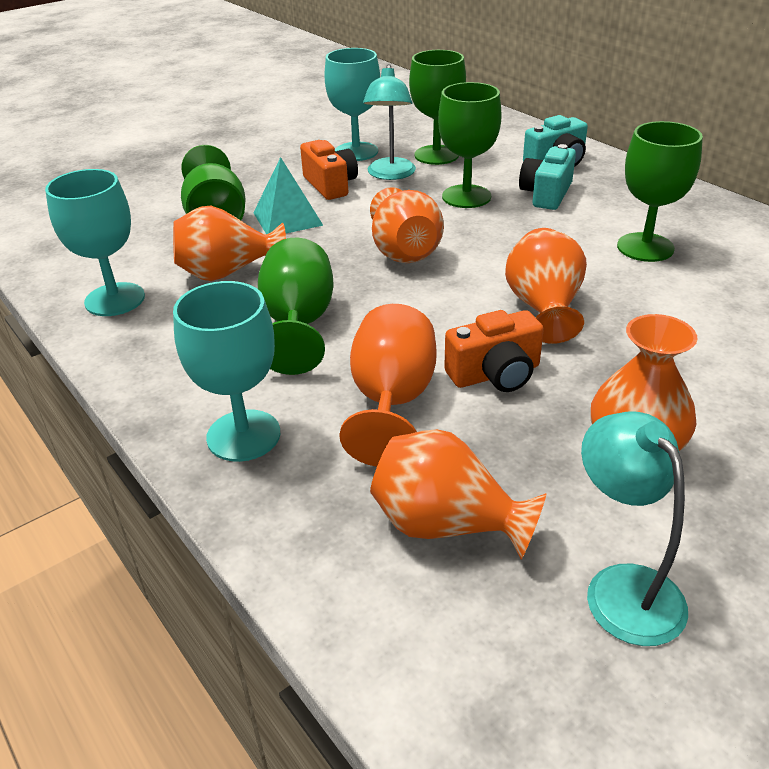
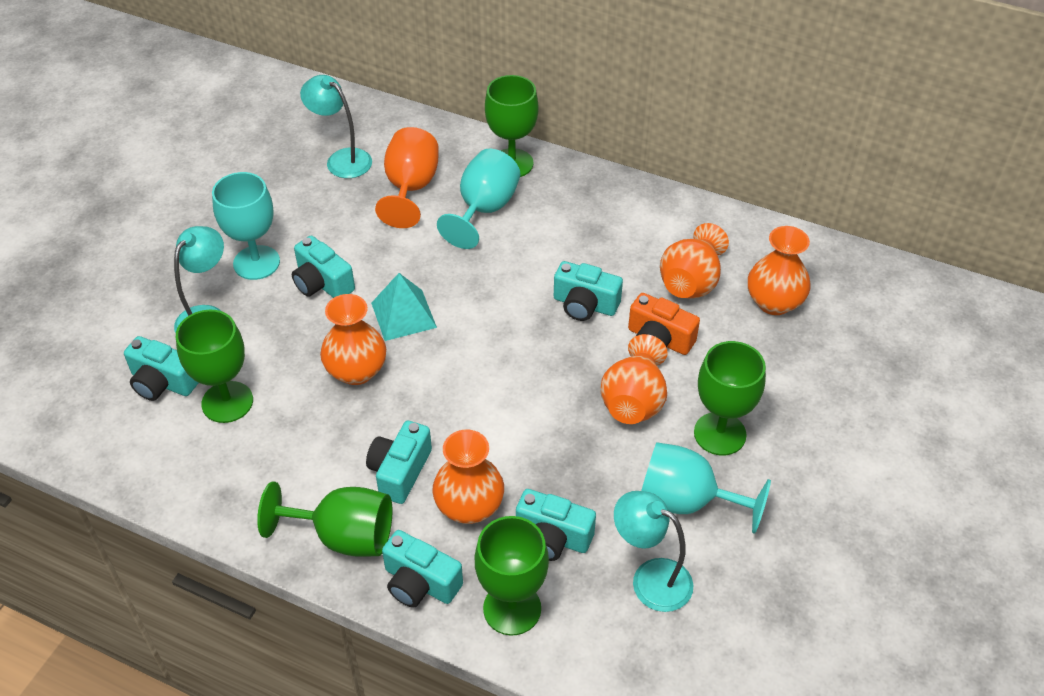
orange camera: [300,140,358,200] [444,310,544,392] = 2 -> [628,293,700,355] = 1
turquoise camera: [519,144,576,210] [523,115,588,167] = 2 -> [124,336,199,401] [292,236,355,298] [366,421,432,504] [382,530,463,608] [516,489,596,561] [554,261,623,321] = 6
turquoise lamp: [363,64,416,180] [581,411,688,646] = 2 -> [174,226,224,333] [300,75,372,178] [614,491,693,612] = 3

